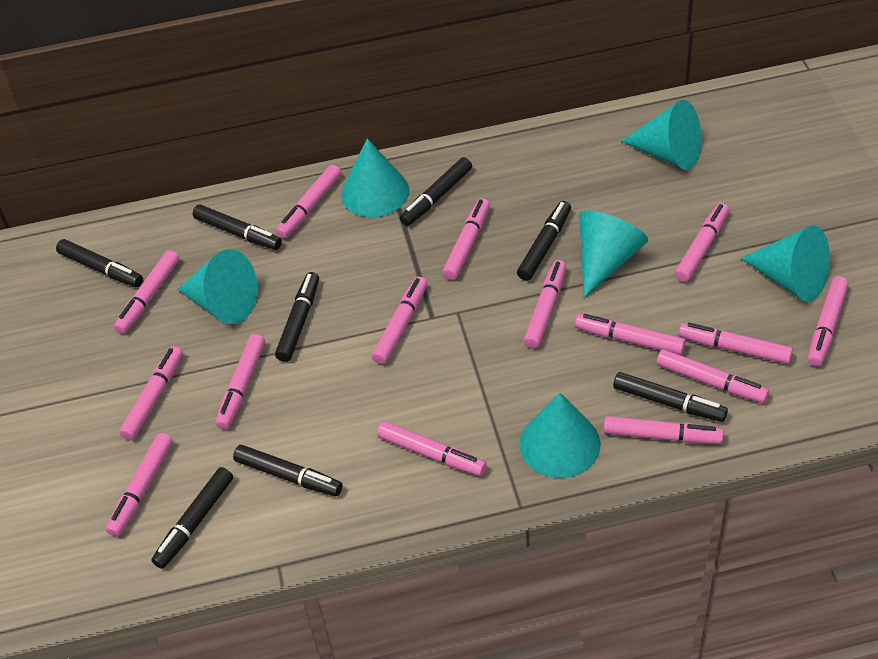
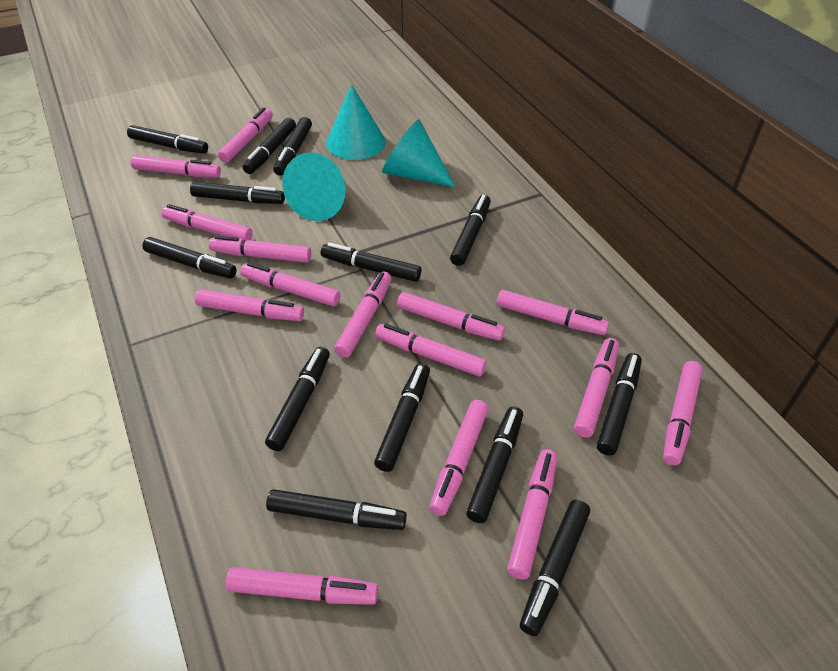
black marker: [56,239,143,287] [151,467,233,569] [193,204,282,250] [233,445,343,496] [275,272,319,362] [400,157,472,226] [517,201,571,281] [613,372,728,422] = 8 -> [127,125,208,154] [143,237,237,278] [190,182,285,204] [243,118,296,174] [265,347,330,451] [266,489,407,530] [274,117,312,175] [321,242,421,282] [374,363,430,472] [450,195,491,266] [466,406,523,523] [520,500,590,636] [597,353,642,455] = 13
turquoise cone: [177,249,258,324] [341,138,409,217] [519,393,601,478] [579,210,648,298] [621,100,701,170] [741,225,830,302] = 6 -> [282,152,346,221] [326,84,386,160] [382,119,455,187] = 3

